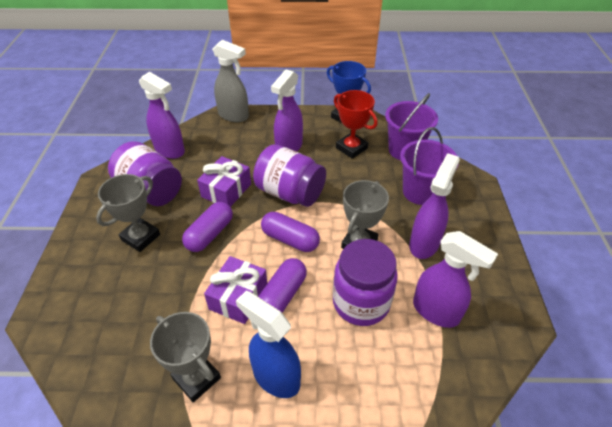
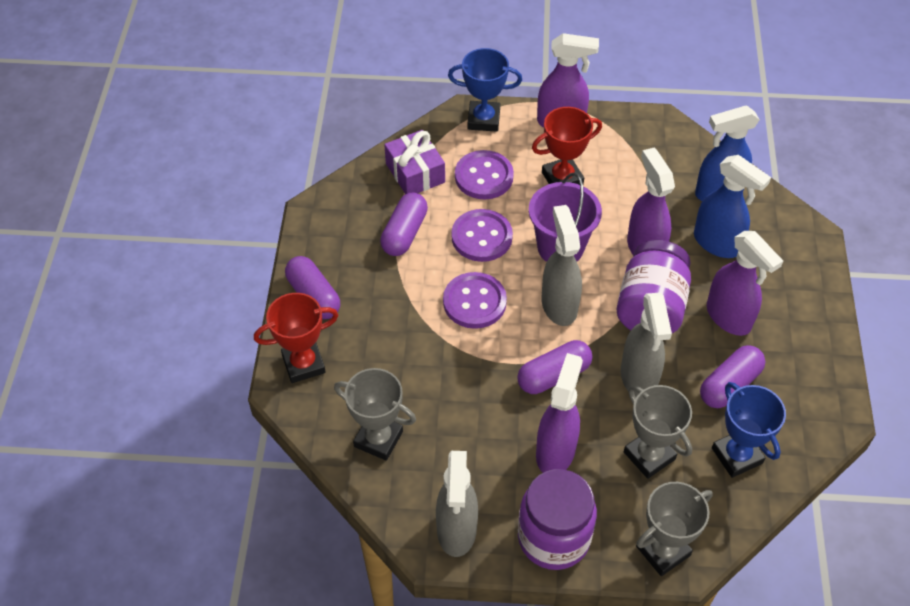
blue spray bottle: [236,291,301,398] = 1 -> [694,155,771,258] [695,105,760,201] = 2
blue trophy: [327,61,371,123] = 1 -> [448,48,522,132] [712,382,786,478] = 2
grey spray bottle: [212,40,249,122] = 1 -> [436,451,478,557] [542,205,582,326] [621,292,672,397] = 3
purple bucket: [385,93,438,160] [400,127,458,205] = 2 -> [529,172,602,262] = 1
purple button: none = 0 -> [443,272,507,329] [452,209,513,262] [455,150,514,199] = 3
purple capsule: [182,202,233,252] [258,258,307,313] [261,212,320,252] = 3 -> [285,256,340,319] [380,193,428,256] [517,340,592,394] [700,345,765,408] = 4
purple gift: [197,156,251,207] [204,256,267,324] = 2 -> [384,130,445,194] = 1
purple jar: [108,141,182,206] [253,144,326,207] [333,239,398,326] = 3 -> [518,469,597,570] [617,240,691,333] = 2
red trophy: [334,90,378,159] = 1 -> [254,293,338,383] [532,107,602,185] = 2

